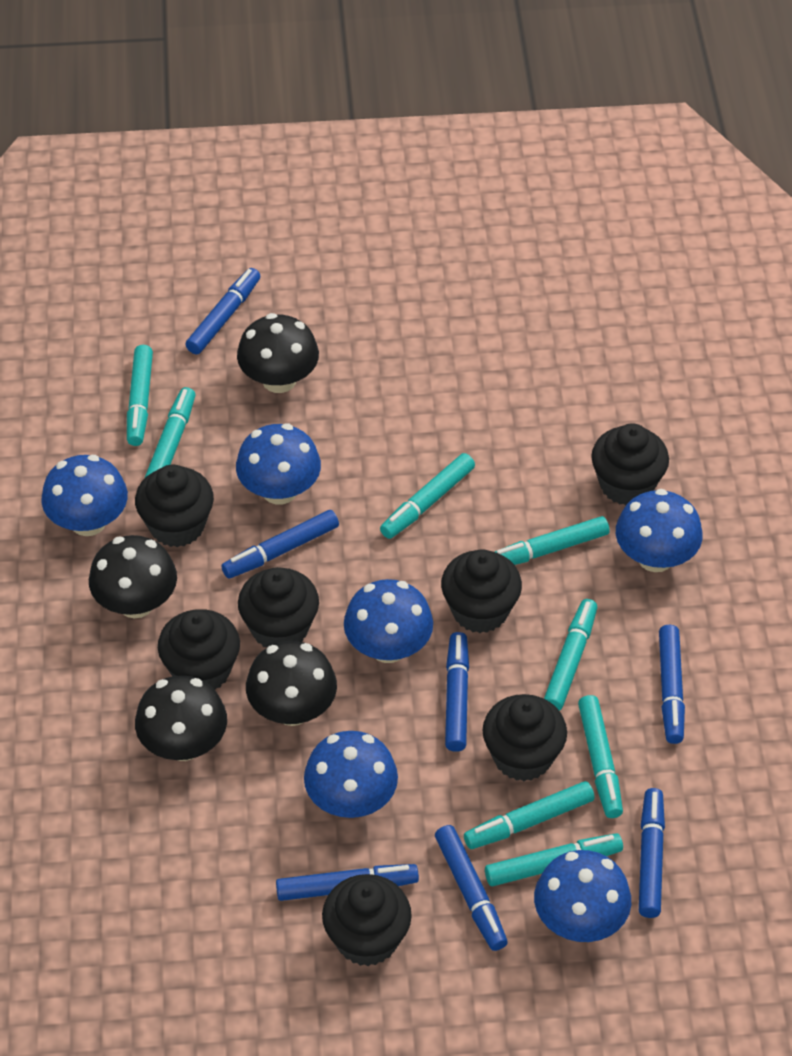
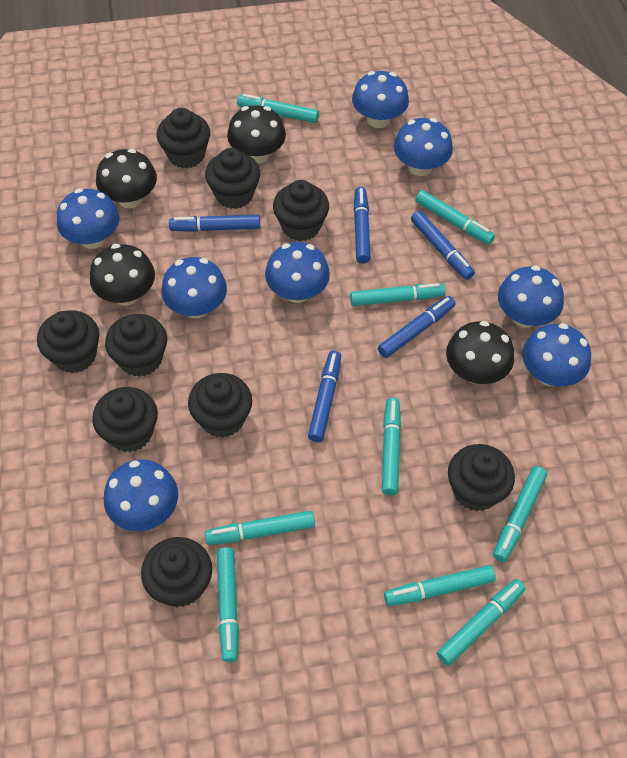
black cupcake: [135,465,214,547] [158,609,240,690] [238,567,319,647] [322,874,412,966] [441,549,522,633] [482,694,567,781] [591,423,669,505] = 7 -> [37,310,100,373] [92,387,158,452] [105,314,167,377] [141,537,212,607] [157,108,210,168] [188,373,252,438] [205,148,260,209] [273,180,329,241] [448,444,515,511] = 9
blue marker: [185,268,260,354] [221,510,339,579] [276,864,419,901] [435,825,508,951] [445,632,469,752] [639,788,665,918] [659,625,685,744] = 7 -> [169,215,260,232] [308,351,341,442] [354,187,371,264] [378,296,455,358] [411,211,475,280] = 5
blue mushroom: [42,455,128,536] [236,423,321,505] [304,731,398,818] [344,579,433,663] [534,850,631,942] [616,489,702,572] = 6 -> [57,188,120,249] [104,459,178,531] [161,257,227,318] [265,242,330,303] [352,71,409,128] [394,118,453,176] [498,266,564,328] [522,323,591,386] = 8
turquoise marker: [127,345,153,446] [144,387,195,479] [380,453,475,539] [464,781,595,849] [485,833,623,886] [495,516,609,565] [544,599,597,711] [578,695,623,818] = 8 -> [205,511,315,545] [217,547,239,662] [237,94,319,123] [350,283,445,306] [382,398,401,495] [384,565,496,606] [415,190,495,245] [437,579,526,666] [493,466,547,562] = 9

